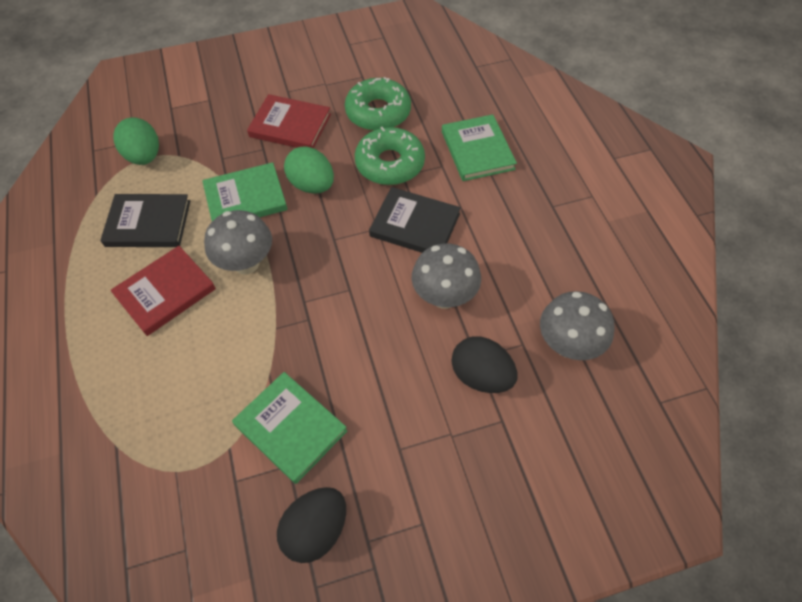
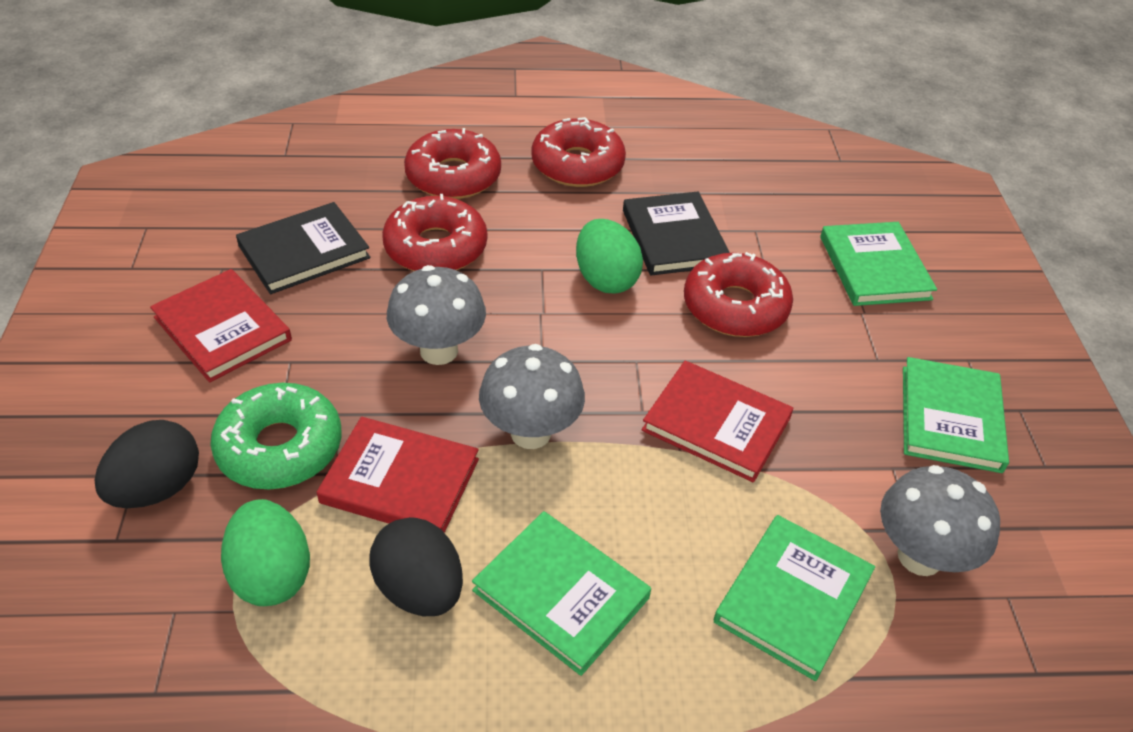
green book: [202,162,288,221] [232,372,347,484] [442,114,517,181] = 3 -> [472,511,651,676] [714,515,875,681] [820,222,937,306] [903,357,1009,473] = 4
green donut: [345,77,411,131] [355,127,425,185] = 2 -> [210,383,342,489] = 1
red book: [110,246,216,336] [247,94,331,148] = 2 -> [150,269,292,382] [317,417,479,533] [642,361,793,482] = 3
red donut: none = 0 -> [382,194,487,271] [404,128,501,199] [531,117,626,187] [684,252,793,337] = 4

